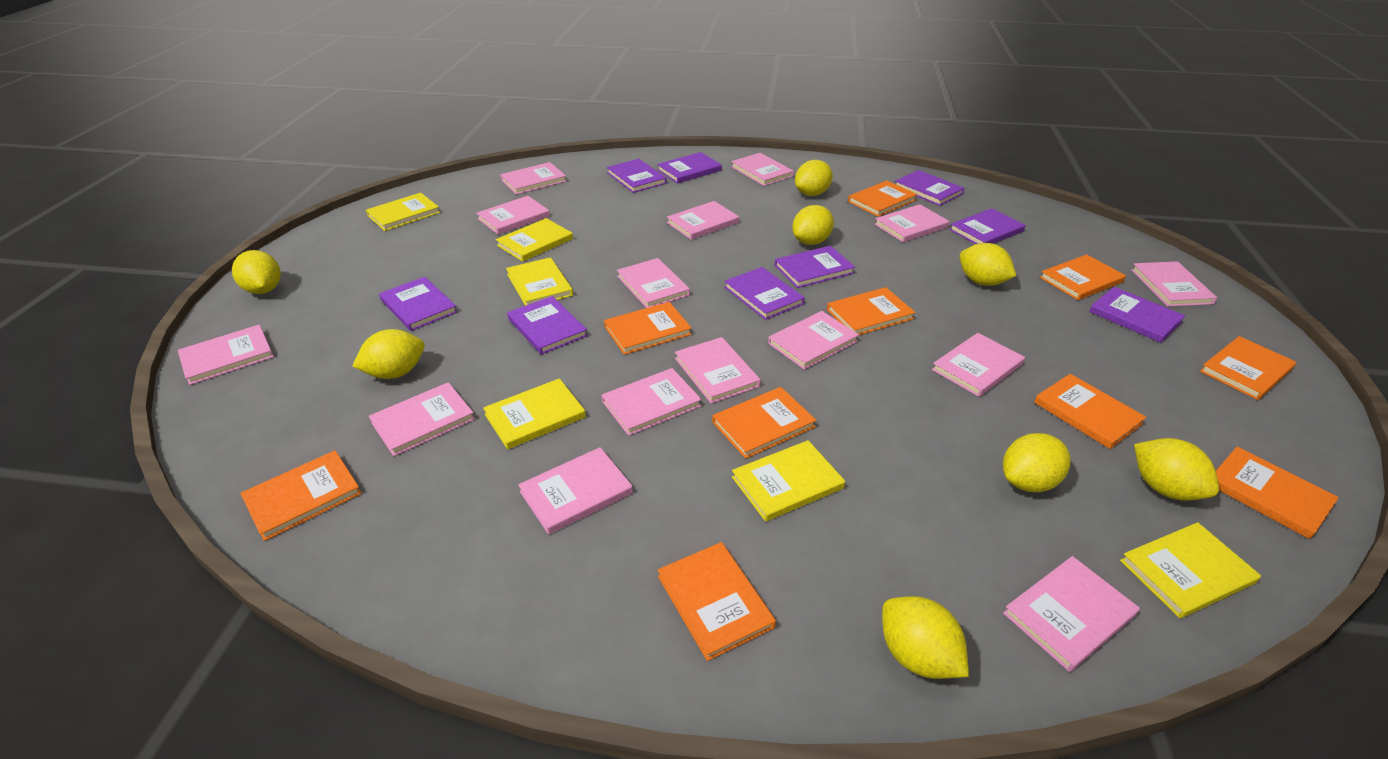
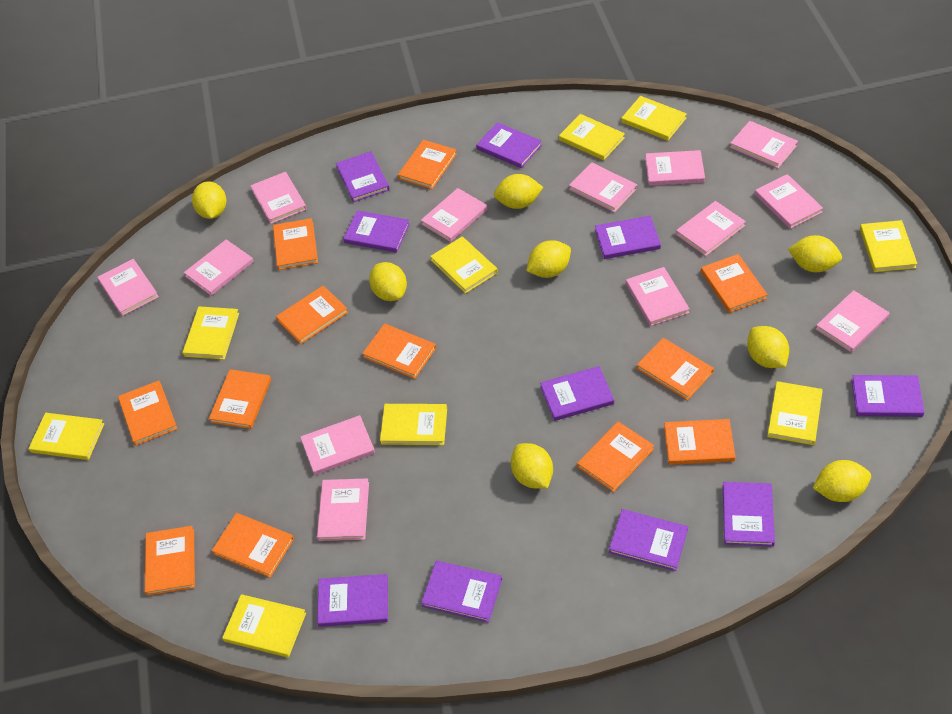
orange book: [240,450,361,541] [604,302,692,355] [658,542,776,661] [712,387,816,459] [827,287,916,335] [848,181,917,217] [1034,374,1146,449] [1040,254,1126,300] [1200,336,1296,400] [1216,446,1339,539] = 10 -> [118,381,177,446] [145,526,195,596] [209,369,271,429] [212,513,294,578] [273,218,318,270] [276,285,348,344] [362,324,436,379] [398,140,457,189] [577,421,654,492] [637,338,714,400] [664,419,735,465] [701,254,768,313] = 12
pink book: [178,324,274,385] [369,382,475,456] [476,196,550,234] [500,162,566,195] [518,447,633,534] [601,368,701,436] [617,258,690,308] [667,201,739,240] [675,337,761,403] [731,153,794,186] [768,311,859,370] [874,204,950,242] [932,333,1025,397] [1003,556,1140,672] [1131,261,1217,307] = 15 -> [97,259,159,316] [184,239,254,296] [250,172,307,224] [300,415,375,475] [317,479,369,541] [421,188,487,242] [569,162,637,212] [626,267,690,326] [645,150,705,186] [676,201,746,256] [730,121,798,168] [755,174,823,229] [816,290,890,353] = 13
purple book: [379,277,457,331] [507,296,588,355] [607,159,667,193] [657,152,722,183] [724,267,805,320] [775,246,855,288] [895,170,964,206] [949,208,1025,244] [1089,287,1185,343] = 9 -> [317,574,388,627] [336,151,390,202] [343,210,410,253] [421,561,502,623] [476,122,542,168] [540,366,614,421] [595,216,661,259] [609,509,688,571] [723,482,775,547] [851,375,924,417] = 10
yellow book: [366,193,440,231] [483,378,586,449] [496,218,573,262] [506,257,573,306] [732,440,845,522] [1120,522,1261,618] = 6 -> [29,413,104,460] [183,306,239,360] [222,594,306,657] [380,404,447,445] [430,236,498,294] [559,114,625,160] [621,96,687,141] [767,381,823,445] [860,220,918,272] = 9

